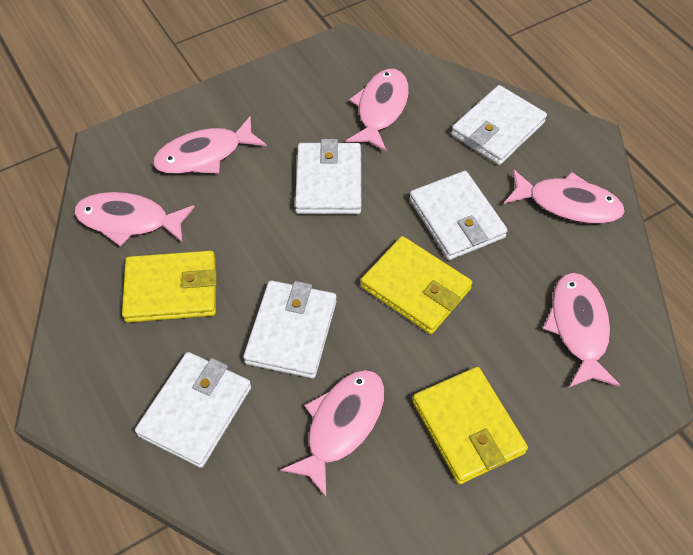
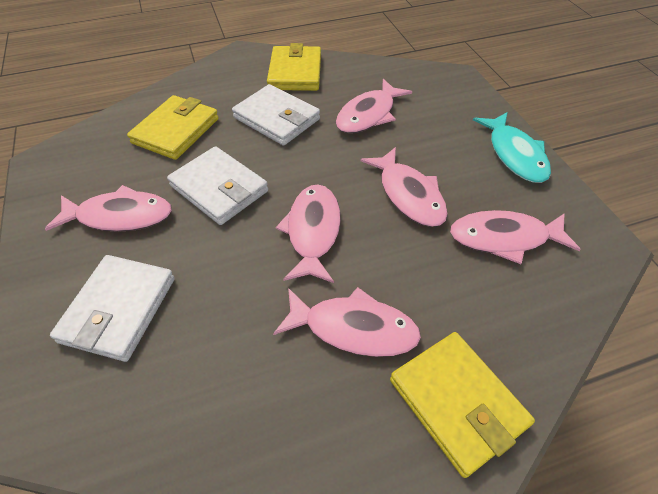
turquoise fish: none = 0 -> [473,112,551,183] = 1
white wallet: [135,352,251,468] [243,280,337,378] [295,139,361,214] [409,171,508,260] [451,85,547,165] = 5 -> [50,255,175,362] [167,146,268,225] [232,84,320,146] = 3

